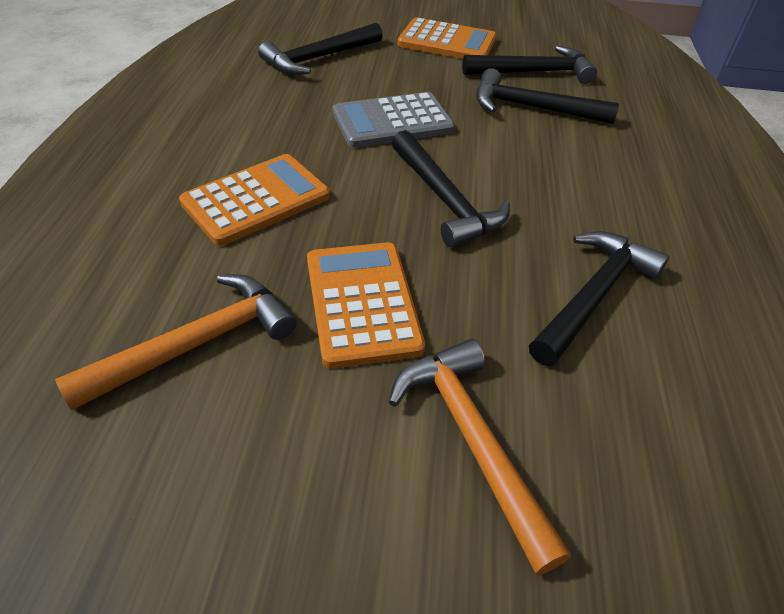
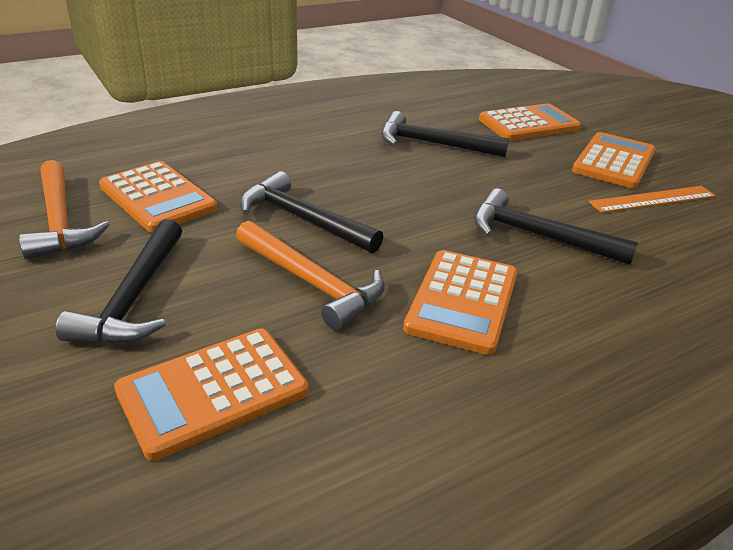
black hammer: [258,23,383,75] [392,130,510,248] [462,46,597,84] [476,68,619,124] [529,231,669,366] = 5 -> [56,219,182,344] [240,171,383,253] [381,111,509,157] [474,188,638,265] = 4
grey calculator: [333,92,455,148] = 1 -> none = 0
orange calculator: [179,154,330,246] [307,242,425,369] [397,17,497,59] = 3 -> [99,161,218,233] [114,329,308,461] [403,250,517,355] [479,103,581,141] [572,132,656,188] = 5
orange ruler: none = 0 -> [589,186,716,213] = 1

